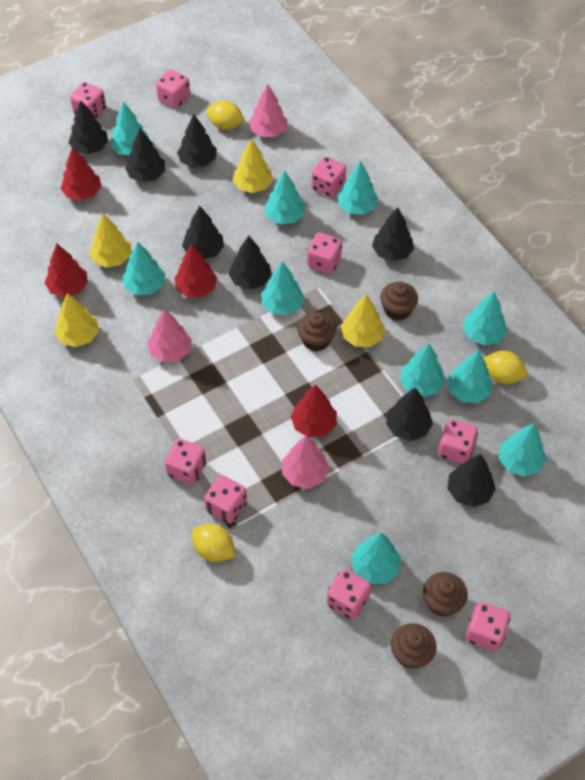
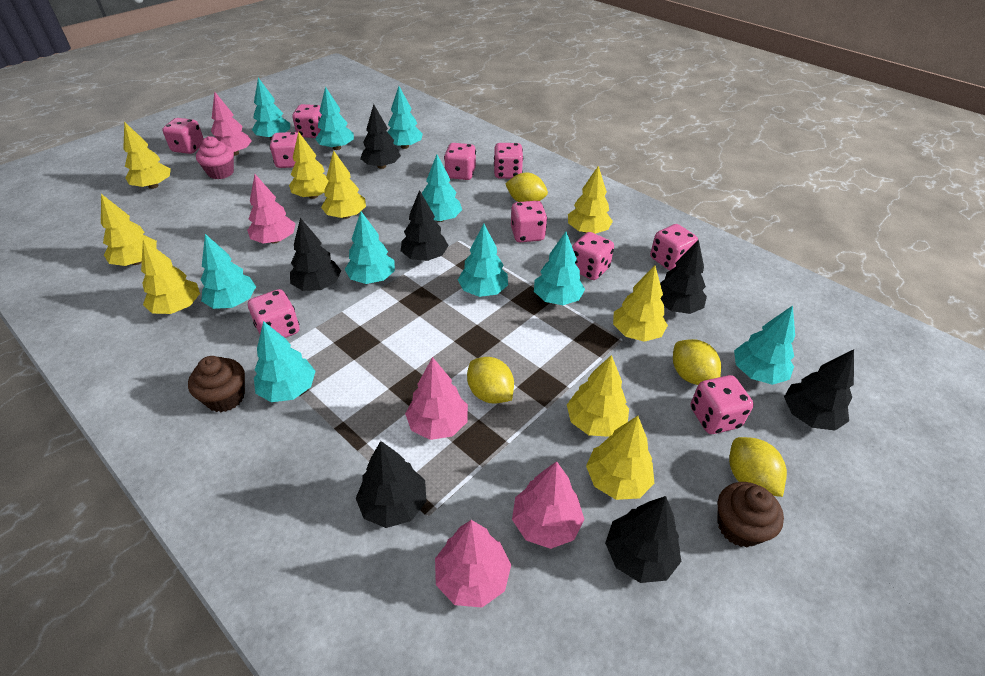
black tree: [68,100,108,154] [125,129,165,182] [177,114,217,168] [182,206,224,259] [229,236,271,290] [372,207,414,261] [386,388,433,441] [447,454,496,507] = 8 -> [290,218,341,291] [356,441,427,528] [360,104,401,169] [401,190,449,261] [605,496,681,583] [660,239,707,314] [784,349,854,431] = 7
brown cupcake: [297,312,336,352] [380,282,418,321] [391,623,436,669] [423,572,468,617] = 4 -> [188,356,245,412] [718,482,784,548] = 2
pink cupcake: none = 0 -> [196,136,234,179] = 1
pink dice: [70,82,106,119] [156,69,190,109] [165,439,206,485] [204,475,247,523] [307,233,342,274] [311,157,346,198] [327,569,371,619] [438,419,478,464] [466,602,510,651] = 9 -> [162,118,204,154] [248,289,299,338] [270,132,298,168] [292,104,322,138] [444,143,476,180] [494,143,523,179] [511,201,547,242] [572,232,614,280] [650,224,698,270] [691,375,754,434] = 10
pink tree: [147,309,192,362] [249,84,288,137] [282,436,329,489] = 3 -> [211,91,252,156] [247,174,296,244] [405,357,468,440] [435,520,511,608] [512,461,584,549] = 5
red tree: [45,244,88,298] [60,146,101,201] [174,244,217,297] [291,384,337,438] = 4 -> none = 0
yellow lemon: [192,524,236,562] [207,101,245,130] [483,351,527,384] = 3 -> [467,357,514,404] [505,173,548,202] [673,339,721,385] [729,437,787,497] = 4
yellow tree: [54,293,99,347] [89,214,131,268] [232,139,273,193] [341,294,385,347] = 4 -> [101,194,157,266] [123,122,171,189] [141,239,200,314] [289,131,328,199] [321,150,366,219] [567,355,629,437] [568,166,613,234] [586,416,654,500] [613,265,668,342] = 9

